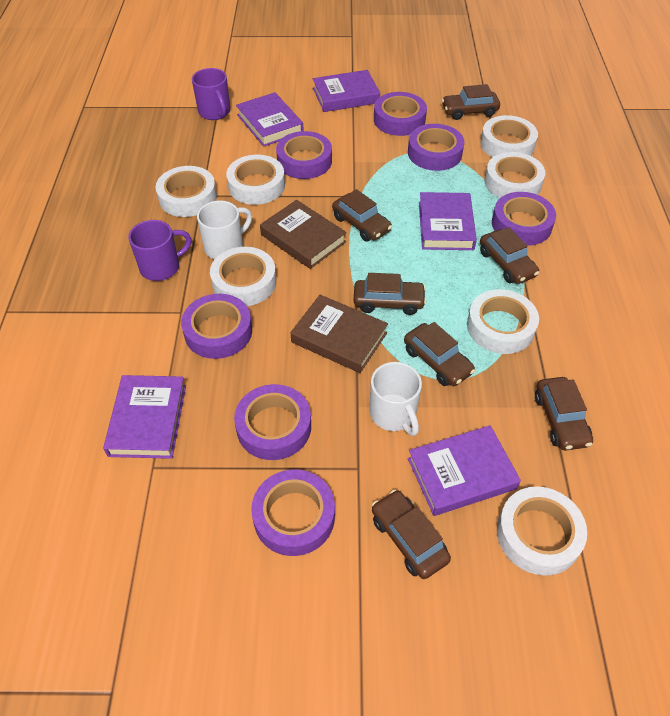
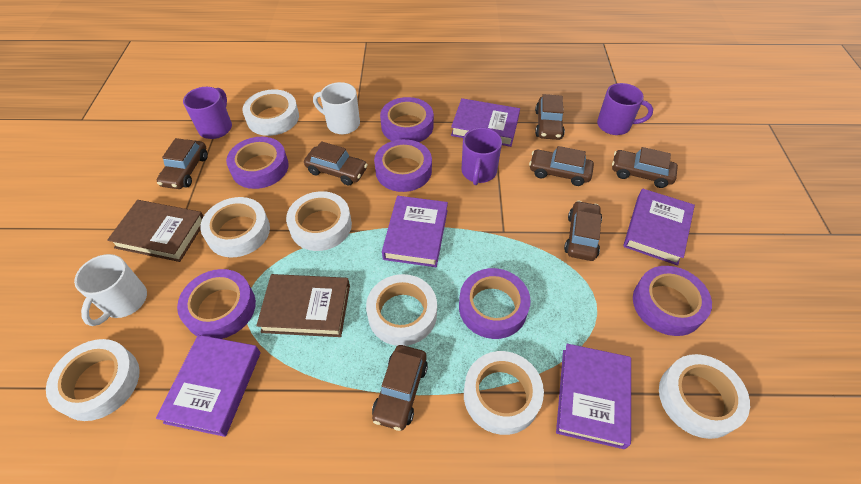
purple mug: [129,220,192,281] [192,68,230,120] = 2 -> [183,87,232,139] [461,128,502,185] [597,83,653,135] = 3
purple tape: [181,294,252,359] [234,384,311,460] [251,469,335,556] [276,131,332,179] [374,92,427,136] [408,124,465,171] [492,192,556,246] = 7 -> [177,269,256,339] [226,137,289,189] [374,139,432,192] [380,97,434,142] [459,268,531,339] [633,266,712,336] = 6

